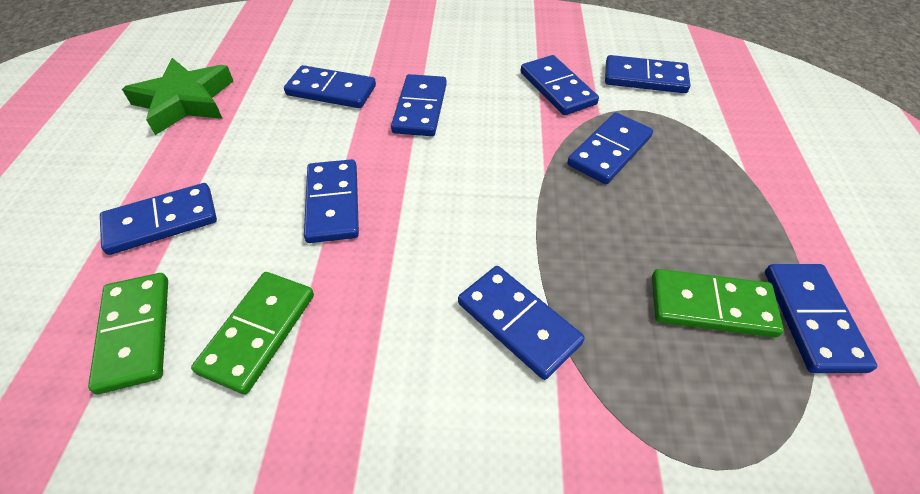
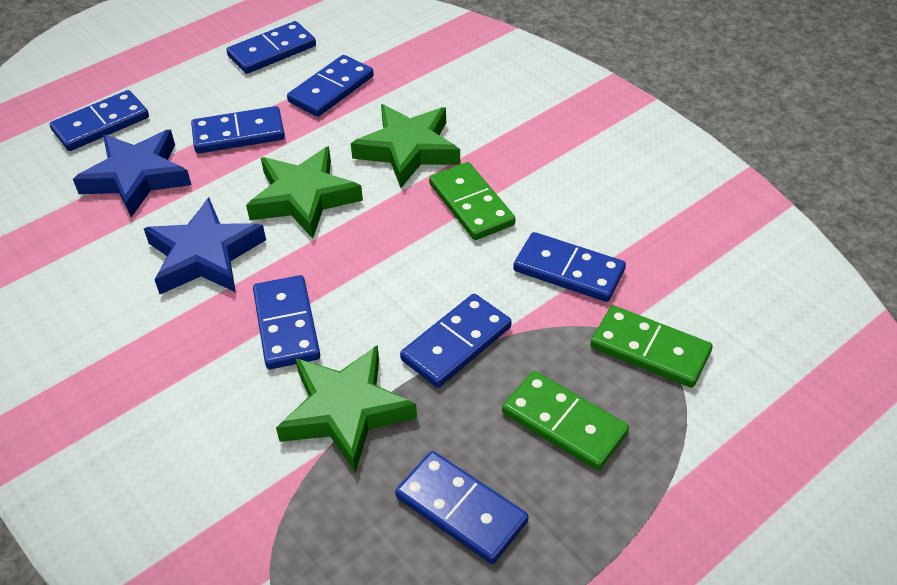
blue domino: [100,183,217,255] [284,65,376,108] [304,159,359,243] [391,74,447,136] [458,266,585,380] [521,55,599,115] [567,112,653,184] [605,55,690,93] [765,264,877,373] = 9 -> [50,90,149,151] [191,106,285,154] [226,21,316,74] [253,275,320,369] [287,55,374,117] [395,451,529,564] [400,294,512,388] [513,232,626,302] = 8
blue star: none = 0 -> [73,130,191,217] [144,198,266,294] = 2
green star: [122,58,233,135] = 1 -> [246,146,363,239] [276,345,417,473] [351,104,460,188] = 3

